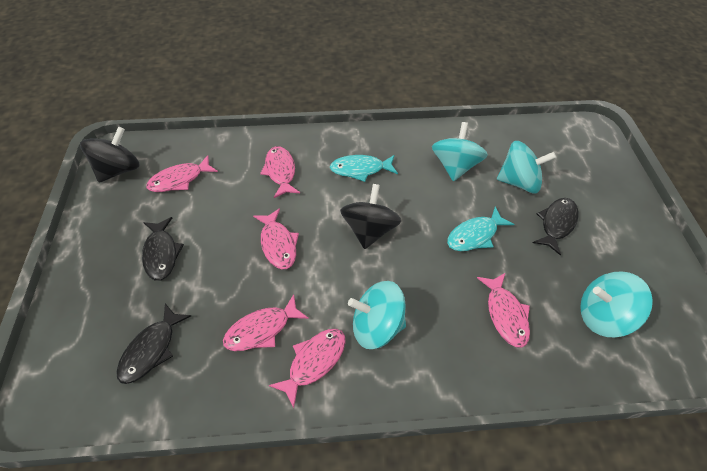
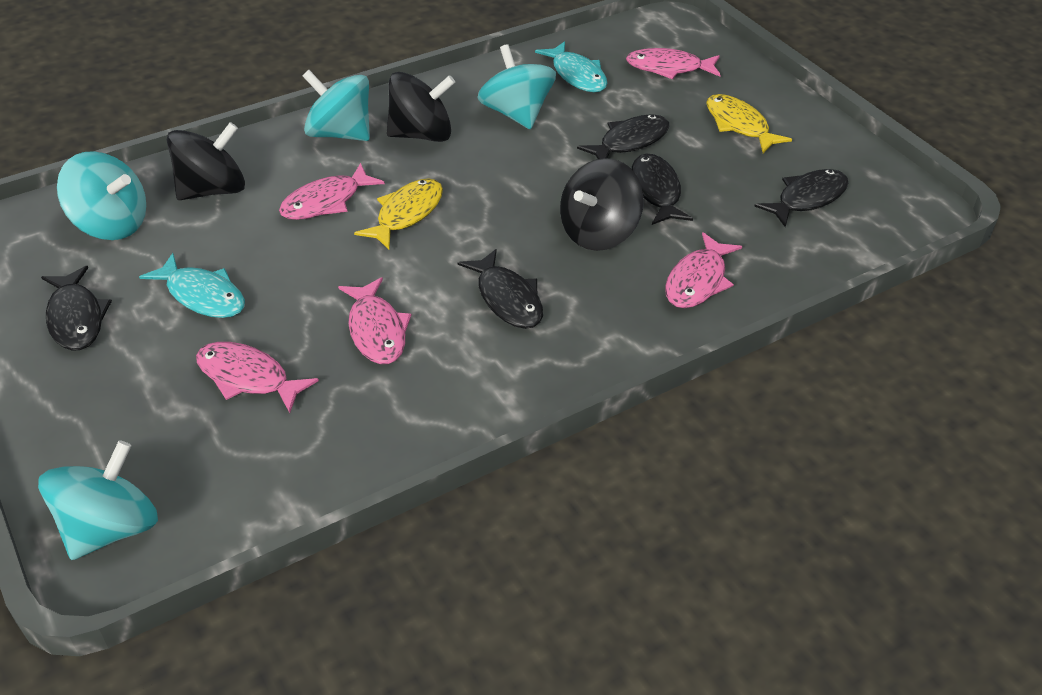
black fish: [116,304,191,384] [142,217,184,281] [533,198,578,255] = 3 -> [41,266,112,351] [458,249,543,329] [577,114,669,159] [632,154,693,225] [754,169,848,227] = 5
black spinning top: [80,127,140,182] [340,184,401,249] = 2 -> [167,122,245,200] [387,72,455,142] [560,158,643,251] = 3
pink fish: [146,155,218,192] [223,294,309,351] [253,208,299,269] [260,146,300,198] [269,329,346,408] [477,273,530,348] = 6 -> [196,342,319,413] [279,163,385,220] [338,277,411,364] [626,48,721,79] [665,232,742,308] = 5
yellow fish: none = 0 -> [354,178,443,249] [706,94,792,153] = 2

